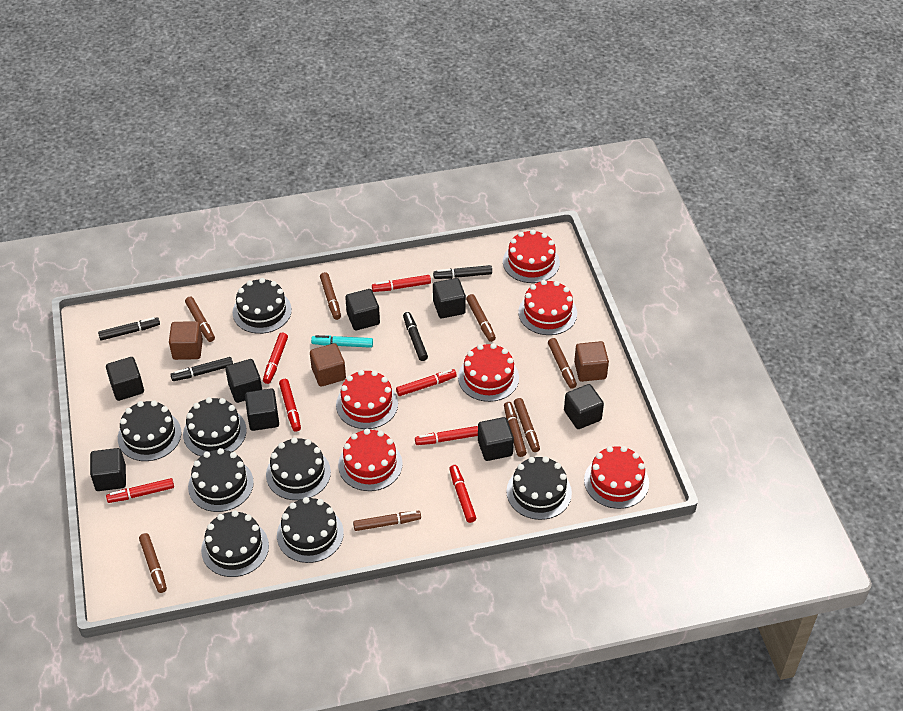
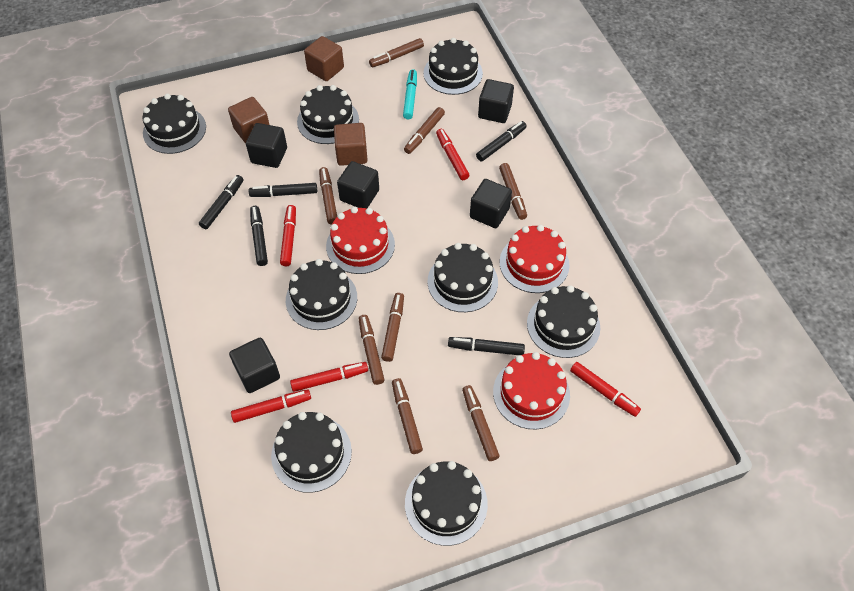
black cube: [90,448,126,491] [106,357,144,401] [225,359,262,403] [245,389,279,431] [345,289,380,330] [433,278,466,318] [478,417,514,461] [564,384,604,429] = 8 -> [229,338,280,393] [246,123,287,168] [337,161,379,208] [470,179,512,228] [478,79,514,123] = 5
black marker: [98,317,160,341] [170,357,233,381] [403,312,428,361] [433,265,492,279] = 4 -> [199,175,243,229] [249,183,317,197] [250,206,268,266] [448,337,525,355] [476,121,527,162] = 5
red cake: [336,370,398,429] [338,429,403,491] [458,343,519,402] [503,230,560,283] [518,280,577,335] [584,446,649,509] = 6 -> [326,207,395,274] [493,352,570,429] [500,225,569,293] = 3
red marker: [106,478,174,503] [263,333,288,384] [279,379,301,432] [372,275,431,292] [396,369,457,396] [415,426,478,445] [449,465,476,523] = 7 -> [231,389,311,423] [280,205,296,266] [290,362,368,392] [436,129,470,180] [570,362,641,417] = 5

